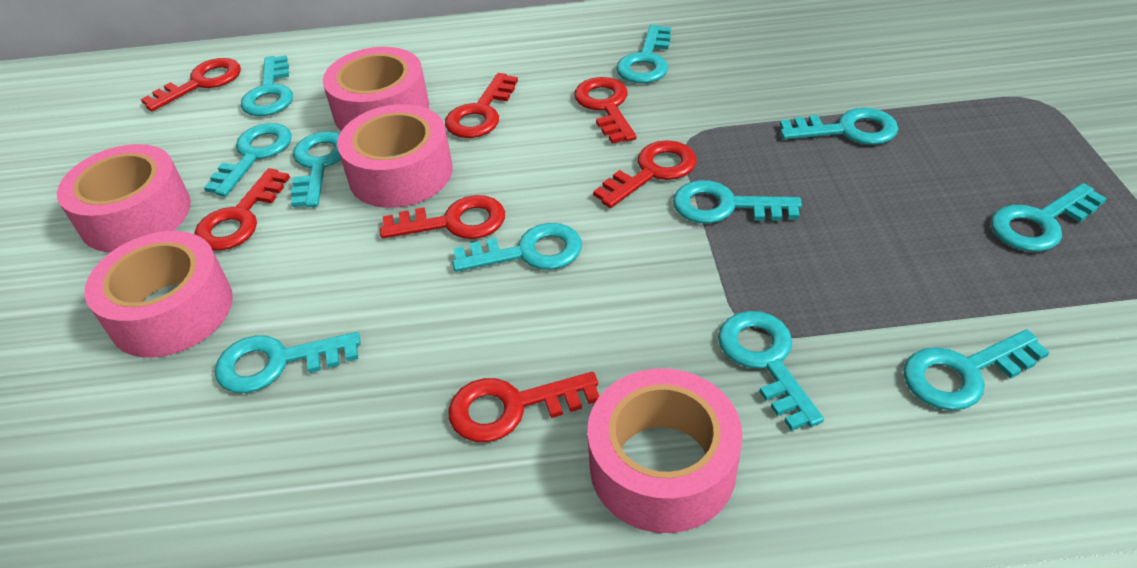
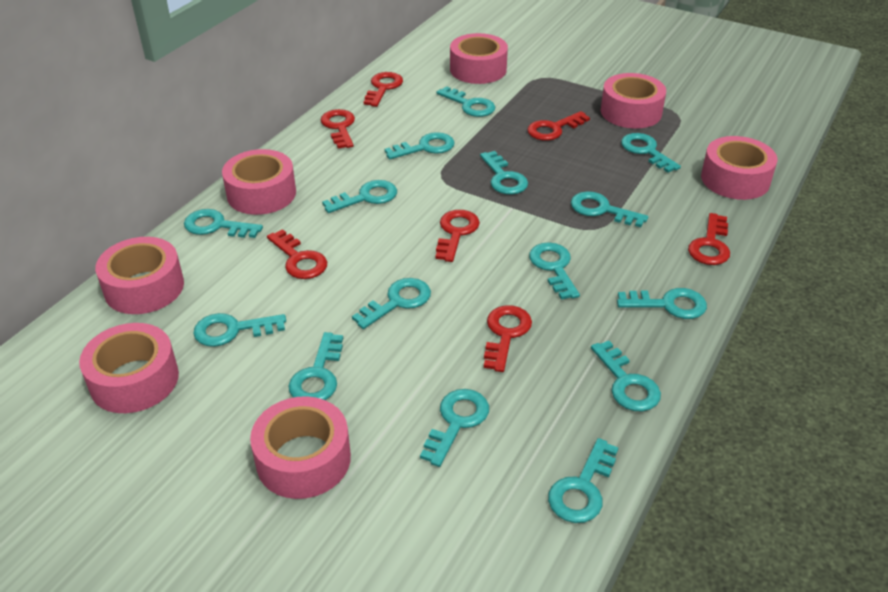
pink tape: [57,144,191,252] [84,231,233,357] [323,47,429,131] [337,104,453,208] [587,368,743,533] = 5 -> [79,323,179,413] [95,237,184,314] [222,149,296,215] [250,396,351,499] [450,33,508,84] [601,73,666,128] [701,136,777,200] = 7
turquoise key: [204,123,292,196] [215,332,361,393] [241,55,293,116] [291,132,341,207] [452,223,582,272] [616,25,671,83] [673,180,802,224] [718,311,824,431] [780,108,898,145] [903,329,1050,411] [991,183,1107,252] = 11 -> [184,209,263,238] [193,313,286,347] [289,332,343,400] [322,180,397,213] [352,278,431,329] [385,132,454,159] [420,389,489,467] [437,86,495,117] [480,151,528,195] [529,242,580,300] [548,438,618,523] [571,191,648,227] [591,341,661,412] [617,288,707,319] [621,133,681,173] = 15

